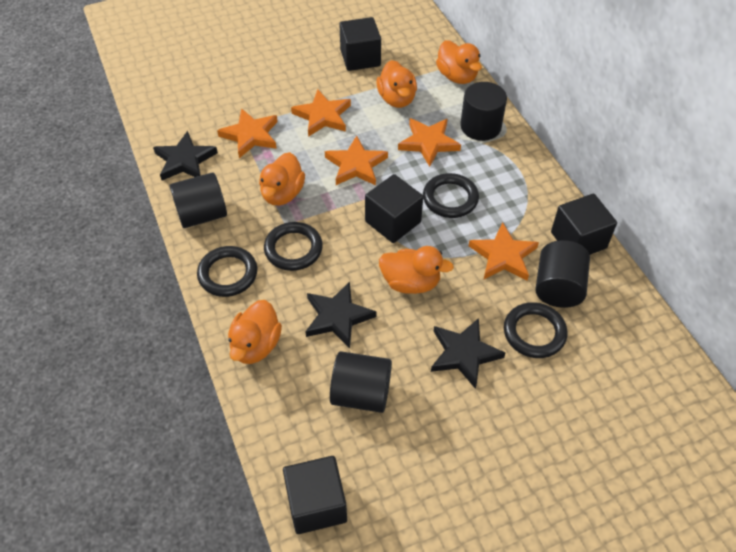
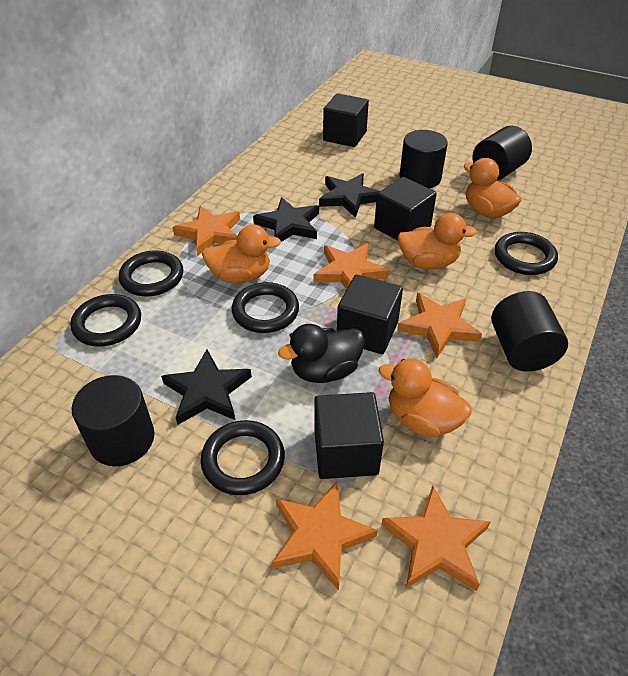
black duck: none = 0 -> [278,324,365,383] = 1
black ring: [197,246,257,297] [264,222,323,271] [423,173,479,218] [504,302,568,358] = 4 -> [70,294,141,347] [119,250,183,296] [201,420,285,495] [232,282,299,333] [495,232,558,275] = 5
orange duck: [228,300,282,364] [259,152,305,205] [376,60,417,108] [379,246,454,294] [436,40,482,84] = 5 -> [202,225,281,283] [378,359,471,437] [398,213,477,269] [464,158,521,218] = 4

